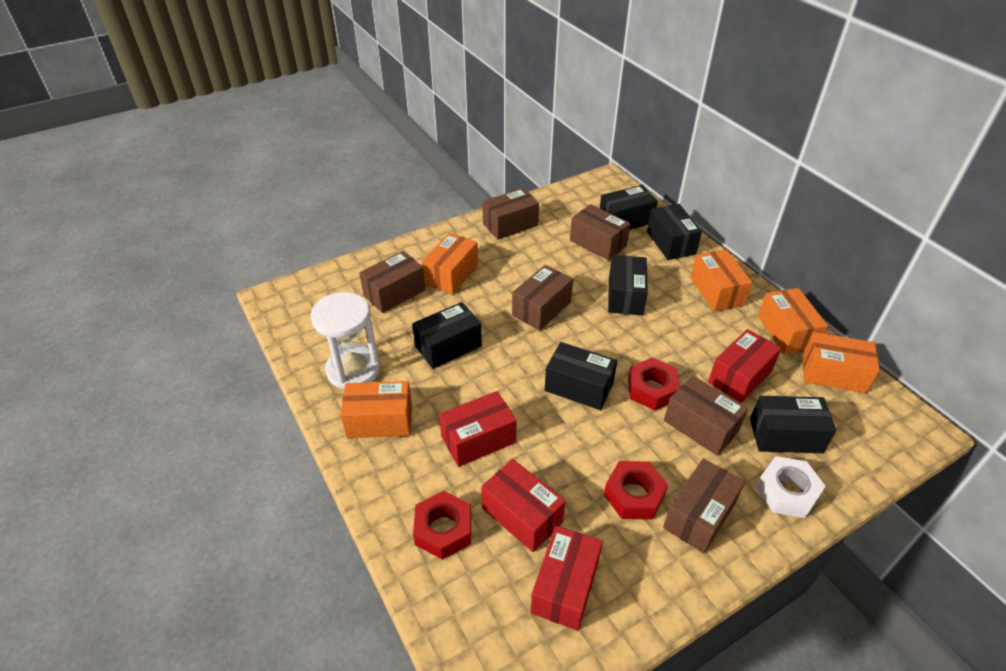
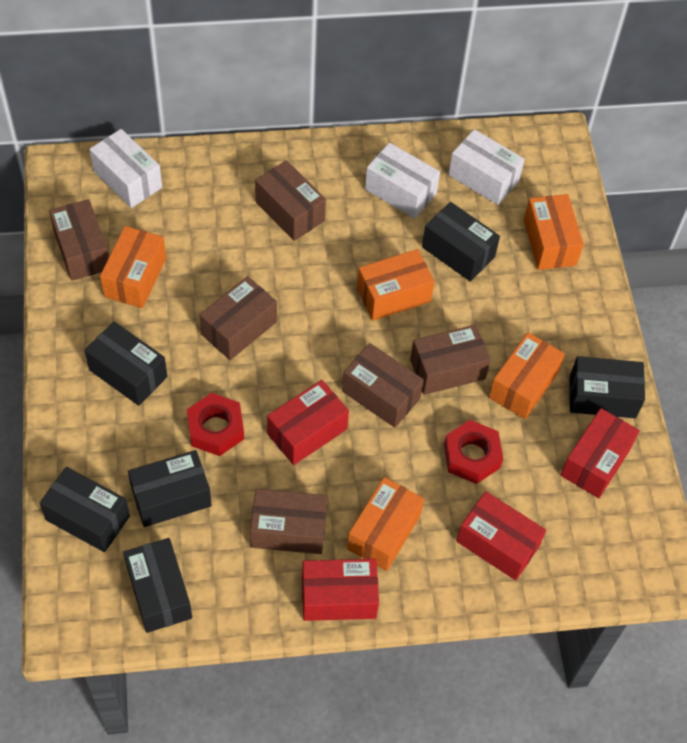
red nut: [413,491,471,560] [604,461,668,520] [628,357,680,410] = 3 -> [187,393,244,456] [444,420,503,484] = 2
white box: none = 0 -> [89,129,162,208] [365,143,440,219] [448,129,525,205] = 3
white hourglass: [311,292,380,389] = 1 -> none = 0
white nut: [756,456,826,518] = 1 -> none = 0

